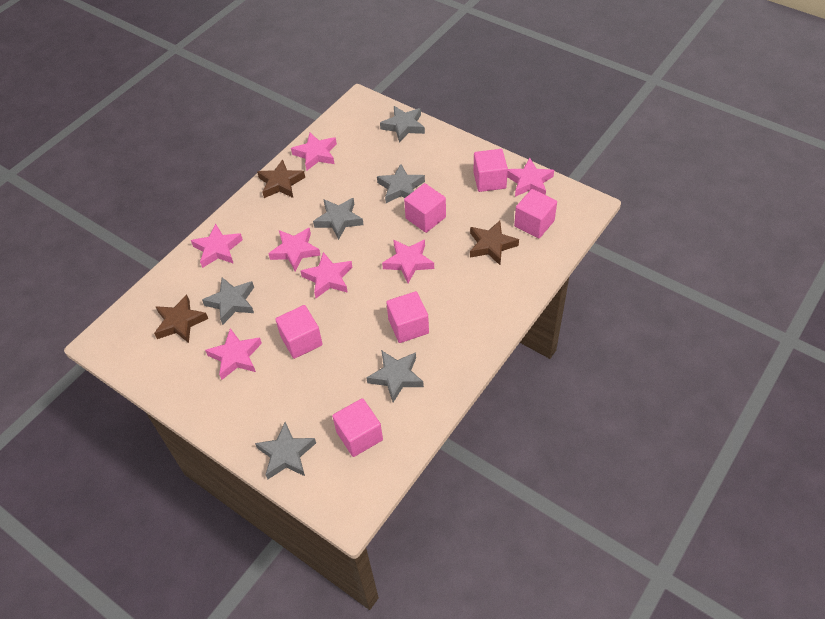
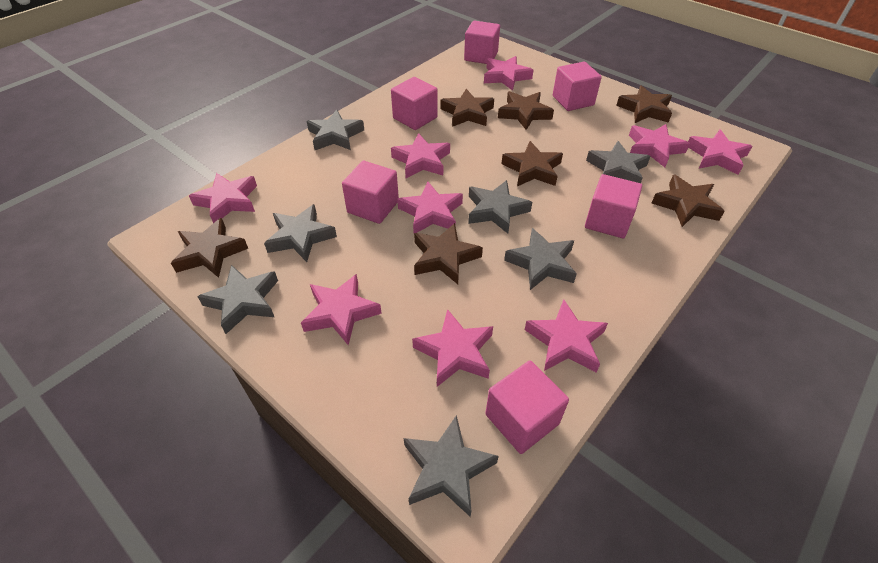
brown star: [154,294,208,343] [257,159,305,198] [470,221,519,265] = 3 -> [171,218,248,278] [414,223,483,284] [440,89,494,127] [498,91,554,130] [502,141,563,186] [616,85,672,123] [652,174,725,227] = 7
grey star: [202,277,254,325] [255,422,316,479] [313,198,364,240] [366,350,424,402] [377,164,425,203] [380,106,425,143] = 6 -> [197,265,278,334] [264,204,337,262] [307,110,364,150] [404,415,499,517] [468,180,532,234] [504,228,577,290] [586,141,651,183] = 7
pink star: [191,224,243,268] [205,328,262,380] [268,228,321,271] [291,133,337,170] [300,252,352,298] [382,239,434,283] [507,158,554,197] = 7 -> [189,173,257,223] [301,274,382,345] [391,133,450,178] [397,182,463,233] [412,309,493,387] [484,56,534,91] [525,299,608,373] [629,124,690,167] [688,129,752,175] = 9

